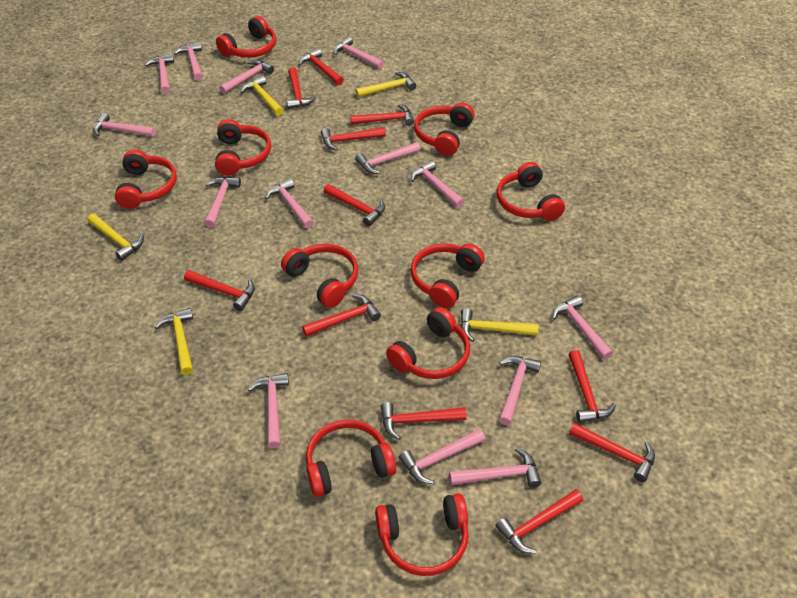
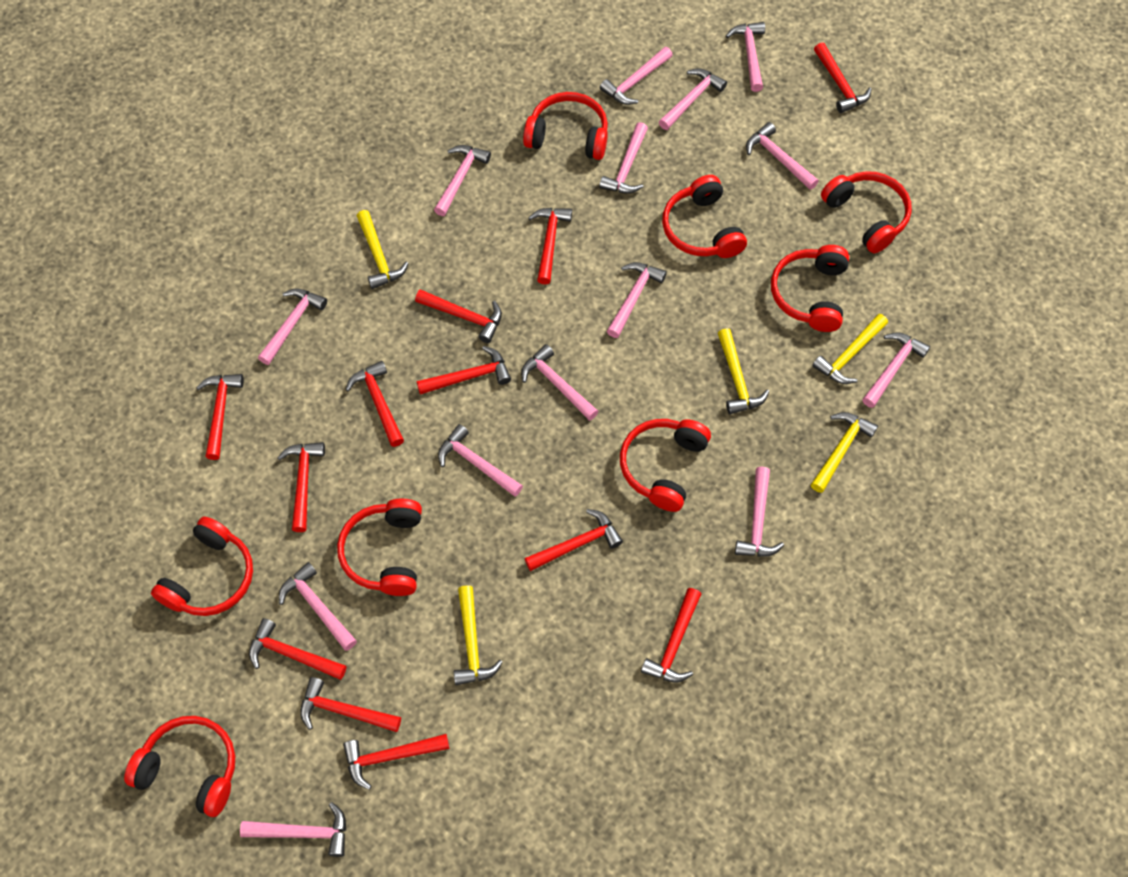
red hammer: [184,270,255,311] [287,67,316,109] [299,48,344,85] [302,294,381,337] [321,127,386,151] [323,184,385,226] [350,104,414,126] [380,402,467,440] [495,489,583,554] [568,350,616,423] [569,423,655,482] = 11 -> [196,374,244,460] [249,618,346,680] [277,442,325,532] [300,677,401,732] [343,734,449,790] [346,361,404,447] [415,289,502,343] [417,346,511,395] [525,509,623,571] [528,208,572,285] [641,588,701,682] [814,43,872,113] = 12
red headphones: [115,150,177,209] [215,119,271,176] [216,16,276,58] [281,244,358,308] [306,419,396,497] [375,493,469,576] [386,307,470,379] [410,243,485,308] [414,103,475,156] [497,162,565,221] = 10 -> [124,716,235,817] [151,516,253,616] [337,499,422,596] [523,92,608,160] [620,419,711,512] [662,175,747,258] [771,245,849,332] [821,171,912,253] = 8

